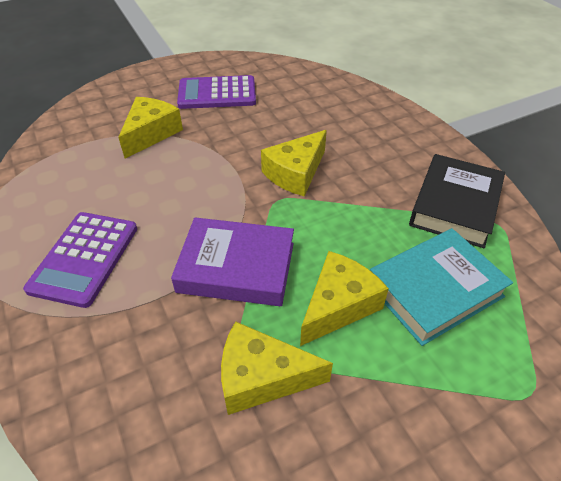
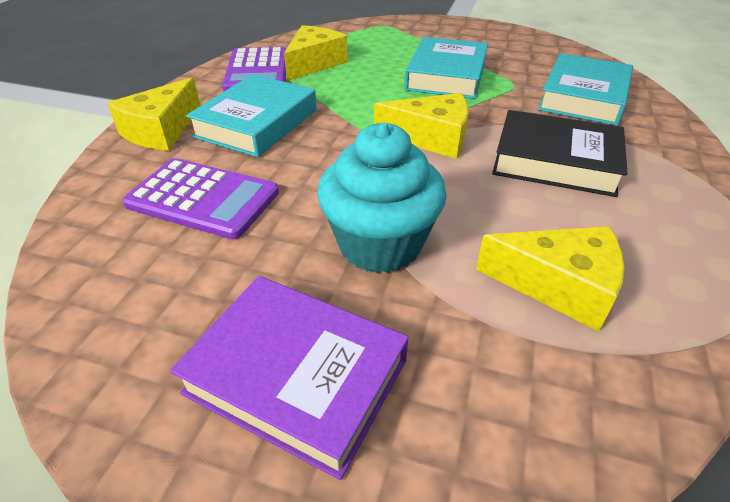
turquoise book: [370,228,513,346] = 1 -> [186,74,317,157] [404,37,488,99] [538,53,633,126] = 3
turquoise cupcake: none = 0 -> [317,122,447,273] = 1

